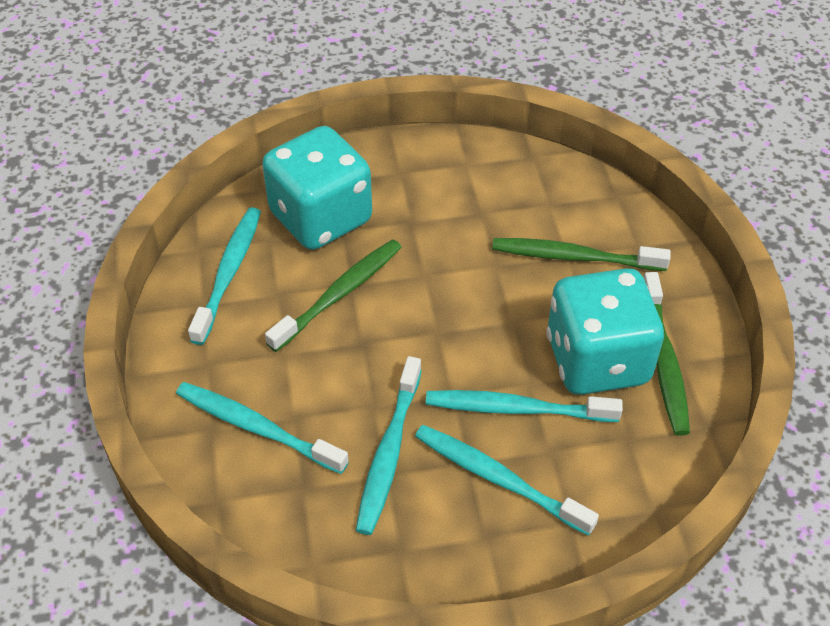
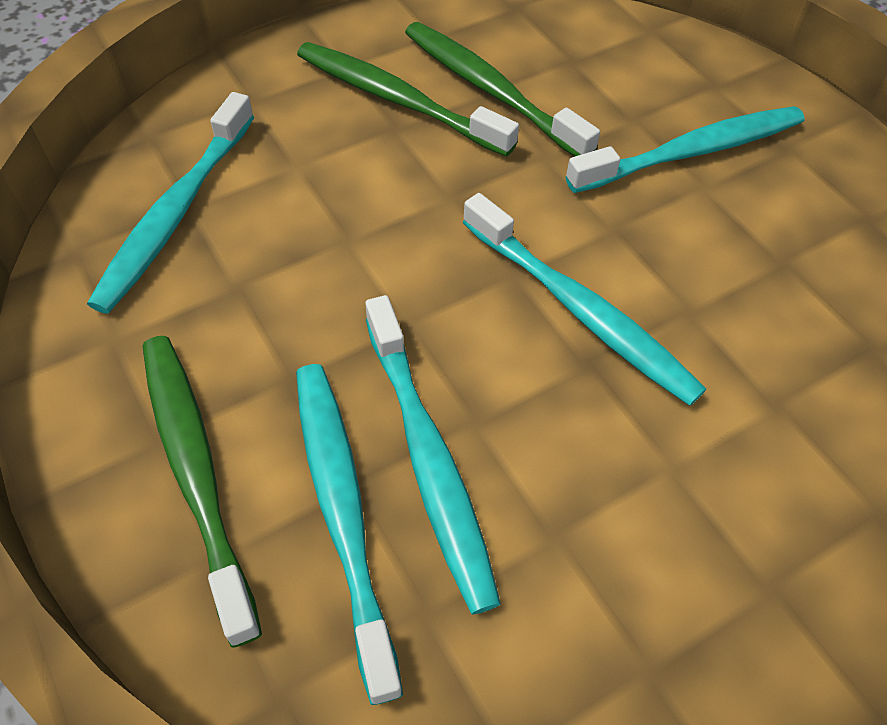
turquoise dice: [262,126,372,250] [546,268,664,395] = 2 -> none = 0

